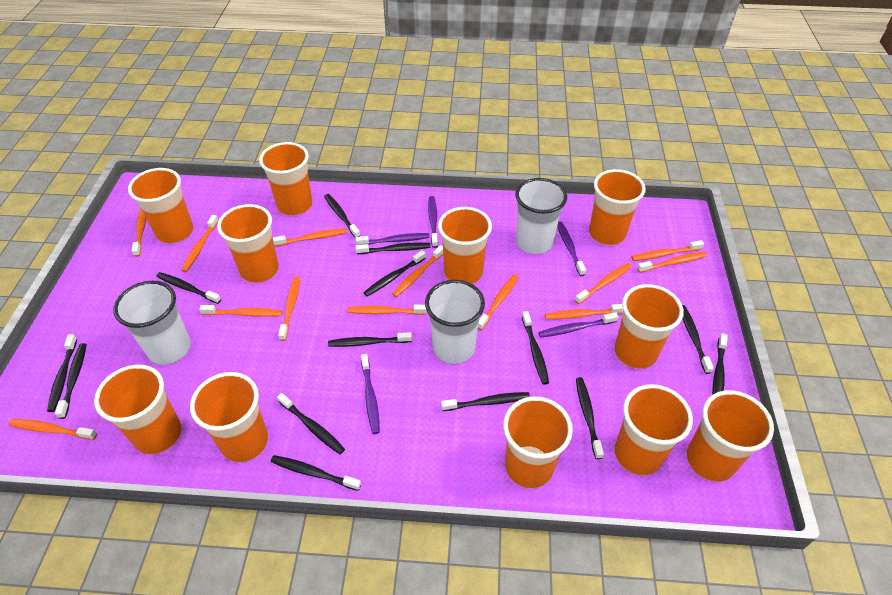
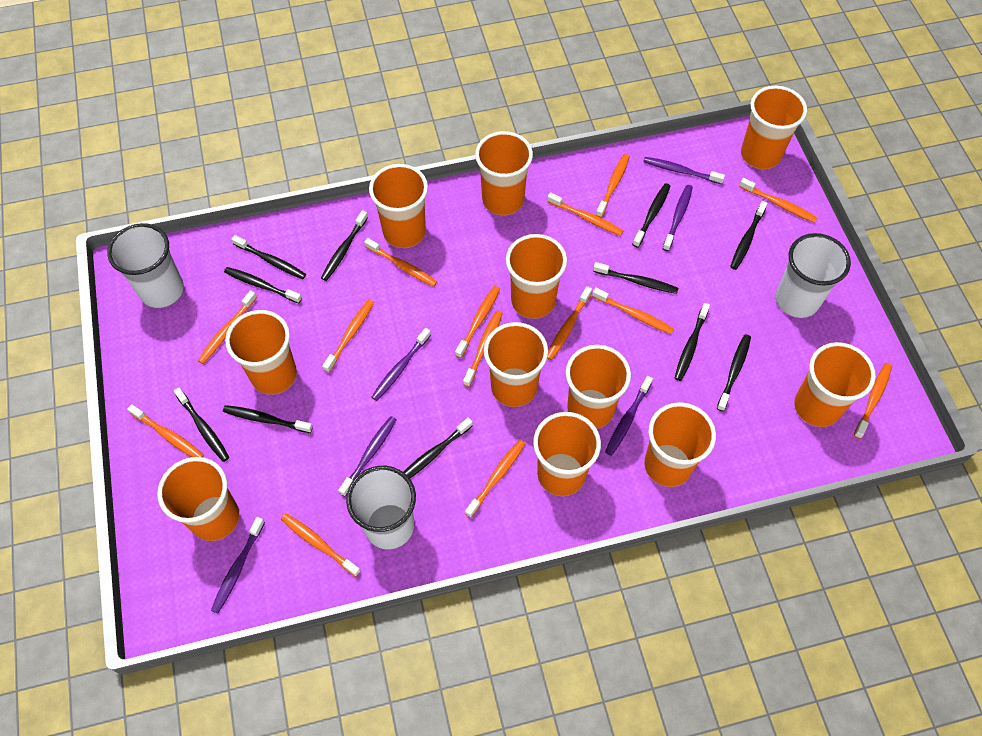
black toothbrush: [47,334,77,412] [55,343,87,419] [157,272,221,304] [271,455,361,491] [277,393,345,454] [324,194,360,238] [328,332,412,347] [356,242,430,254] [363,250,426,296] [441,392,530,411] [522,311,549,385] [576,377,604,459] [682,305,714,374] [712,333,728,395] = 14 -> [174,387,229,462] [223,405,313,433] [224,267,302,303] [231,235,306,279] [321,210,368,281] [404,418,473,478] [593,262,679,294] [632,183,671,248] [675,303,710,381] [717,334,751,411] [730,201,768,270] = 11
orange toothbrush: [8,419,97,440] [132,208,146,257] [181,215,219,272] [199,305,283,317] [273,228,347,246] [278,277,300,341] [347,305,428,315] [392,245,443,297] [478,274,519,330] [545,304,623,319] [575,263,632,304] [631,240,704,261] [637,252,707,273] = 13 -> [127,404,204,457] [198,290,257,364] [281,514,361,577] [322,300,374,373] [364,238,437,287] [455,286,500,358] [463,311,503,387] [465,440,525,518] [547,192,623,236] [547,286,592,360] [592,288,674,334] [596,154,630,218] [739,178,817,223] [854,363,892,439] = 14
purple toothbrush: [356,233,430,245] [361,354,380,434] [428,196,438,248] [538,312,618,338] [557,221,586,276] = 5 -> [211,517,265,613] [338,416,396,497] [372,328,431,401] [605,376,653,456] [643,157,725,184] [663,185,693,251] = 6

